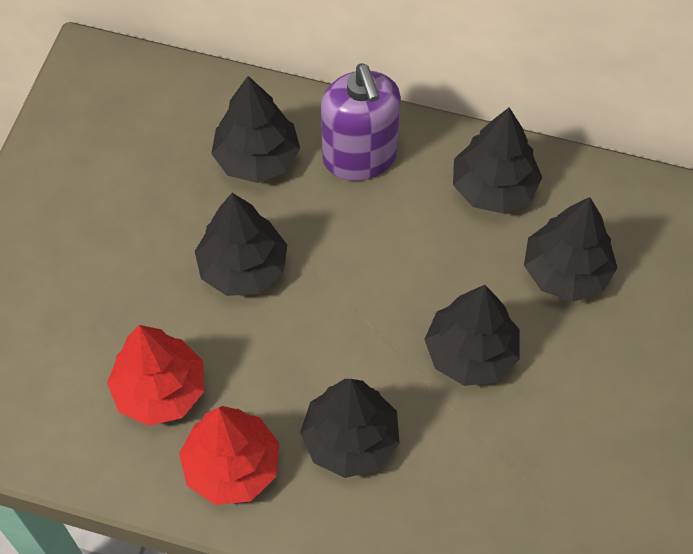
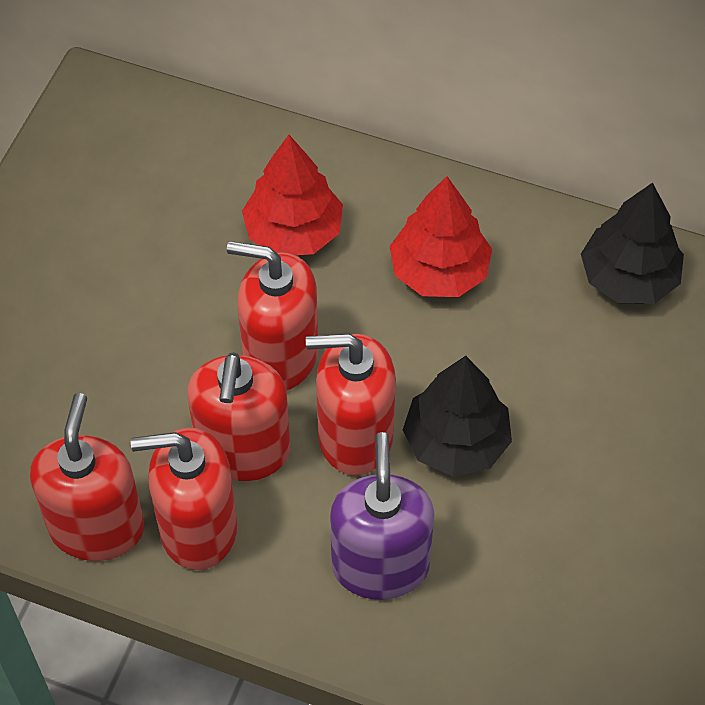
black tree: [195,193,287,296] [211,76,300,183] [300,379,400,478] [424,285,520,386] [453,107,542,214] [524,197,617,302] = 6 -> [403,356,512,477] [581,183,684,303] = 2
red soap dispenser: none = 0 -> [30,393,144,561] [131,427,237,570] [187,352,290,481] [227,241,318,390] [306,333,396,475] = 5

